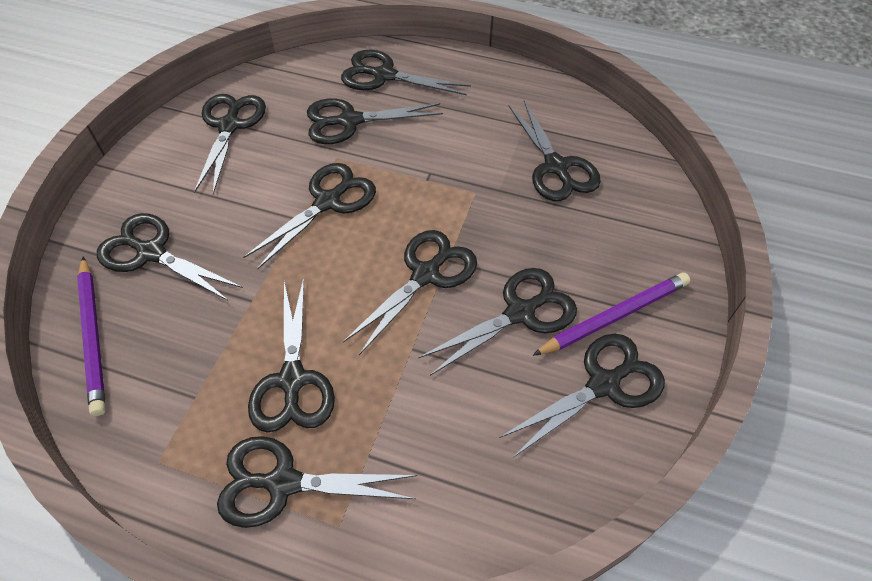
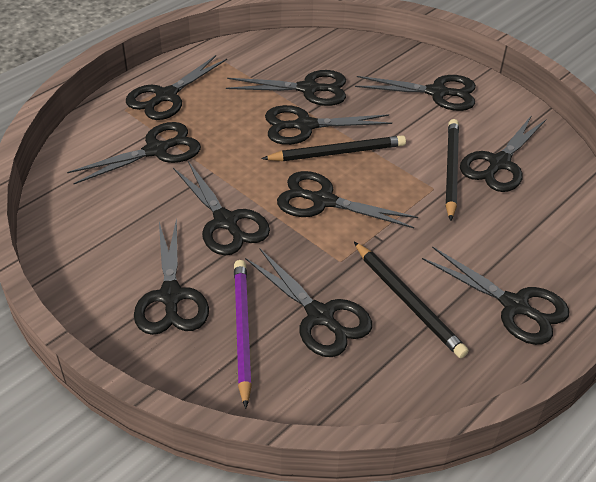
black pencil: none = 0 -> [261,135,406,161] [354,242,469,358] [446,119,459,221] = 3
purple pencil: [77,256,106,416] [532,273,690,356] = 2 -> [234,260,252,409] = 1

